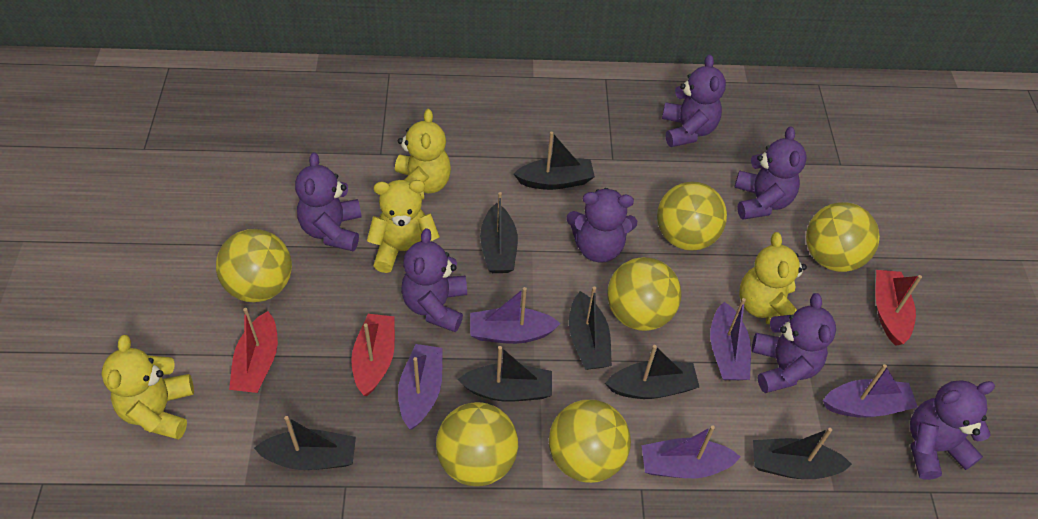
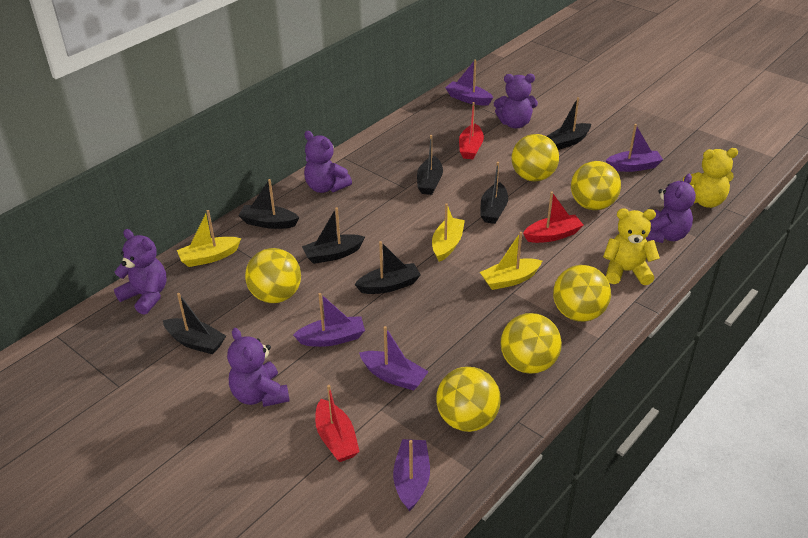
purple teddy bear: [295,153,362,251] [401,228,467,332] [566,188,637,263] [662,55,726,147] [734,127,806,220] [751,293,836,393] [910,380,995,480] = 7 -> [114,229,167,315] [227,328,290,407] [304,131,352,193] [494,74,538,129] [646,174,696,243] = 5
yellow boat: none = 0 -> [177,210,241,267] [432,203,465,262] [480,232,542,290] = 3
yellow teddy bear: [101,335,194,440] [367,180,440,273] [395,109,451,200] [739,232,807,324] = 4 -> [603,208,660,285] [683,148,738,208] = 2

